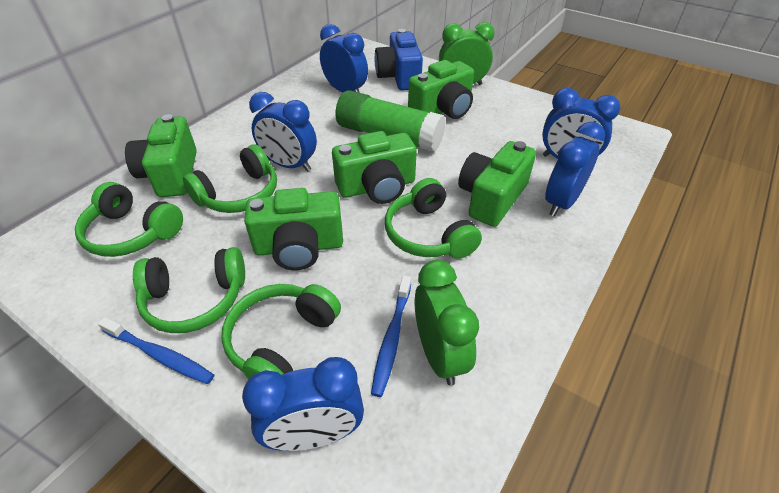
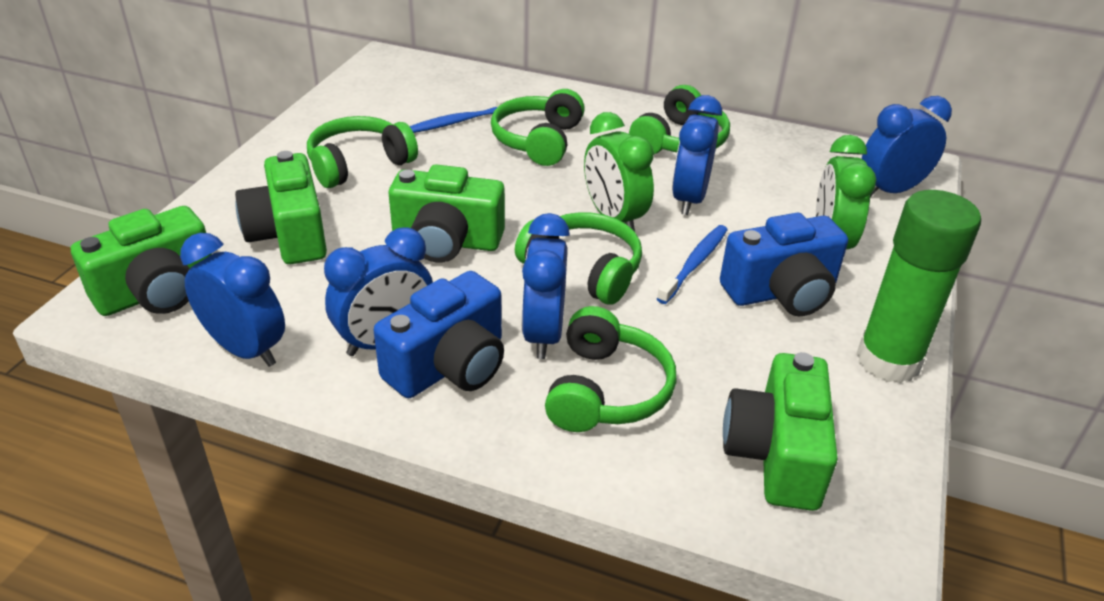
blue camera: [375,29,423,91] = 1 -> [373,271,504,398] [720,213,848,316] = 2
green camera: [125,114,197,197] [244,188,343,270] [332,131,417,204] [408,60,474,119] [458,141,536,227] = 5 -> [71,206,212,316] [235,151,327,264] [389,164,505,263] [723,352,838,511] = 4

